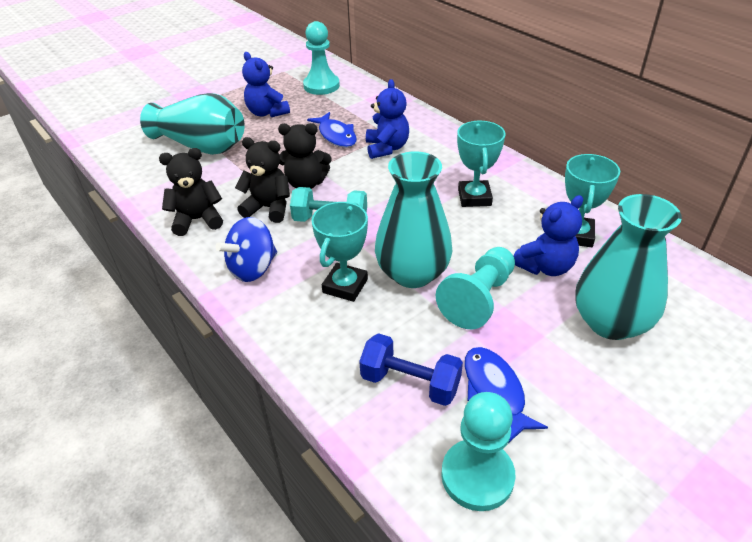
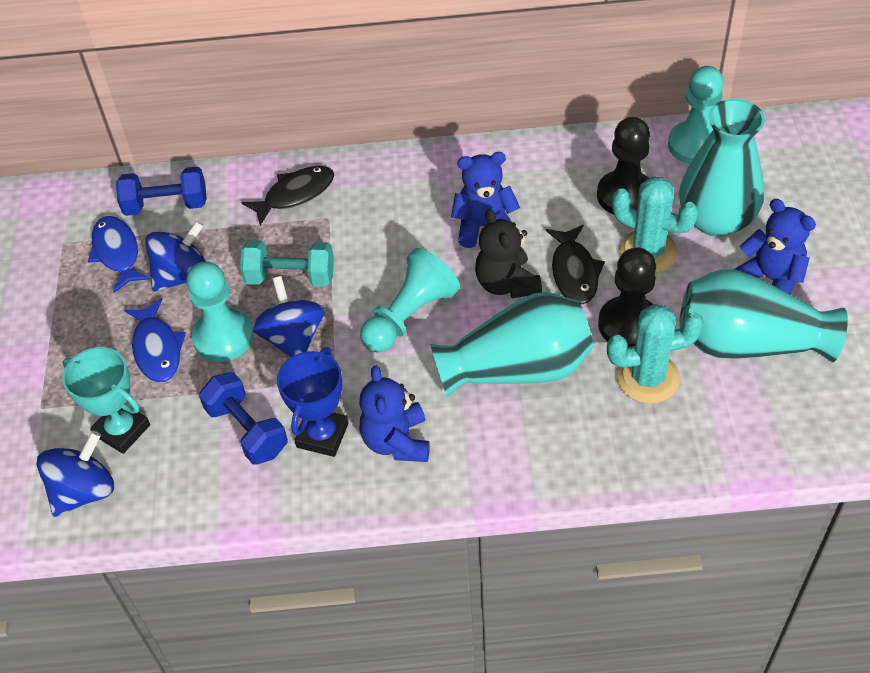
black fish: none = 0 -> [241,166,335,225] [546,225,605,305] = 2
black pawn: none = 0 -> [597,117,650,215] [598,247,656,347] = 2
black teddy bear: [159,148,223,236] [235,137,290,223] [278,123,331,189] = 3 -> [475,209,542,298] = 1
blue dumbbell: [359,333,463,406] = 1 -> [116,166,207,216] [199,372,288,465] = 2
blue spinning top: [215,217,277,282] = 1 -> [36,431,114,517] [145,220,206,291] [252,276,325,358] = 3
blue trophy: none = 0 -> [277,347,349,457] = 1
turquoise cactus: none = 0 -> [607,304,704,404] [612,176,698,273] = 2
turquoise trophy: [311,202,368,302] [457,121,506,207] [565,154,620,247] = 3 -> [62,347,150,454] = 1

